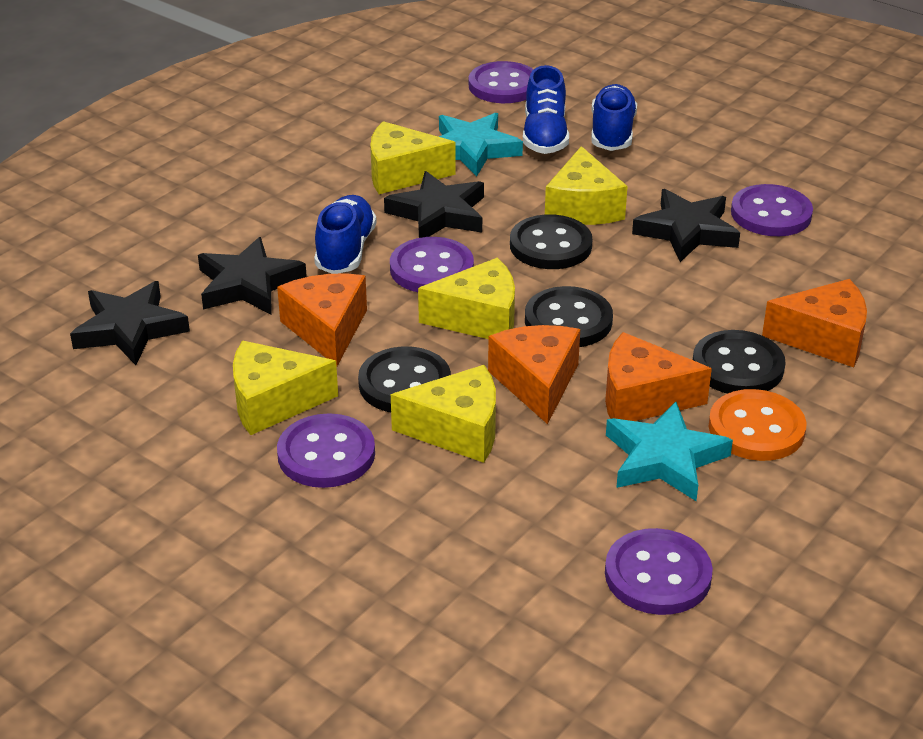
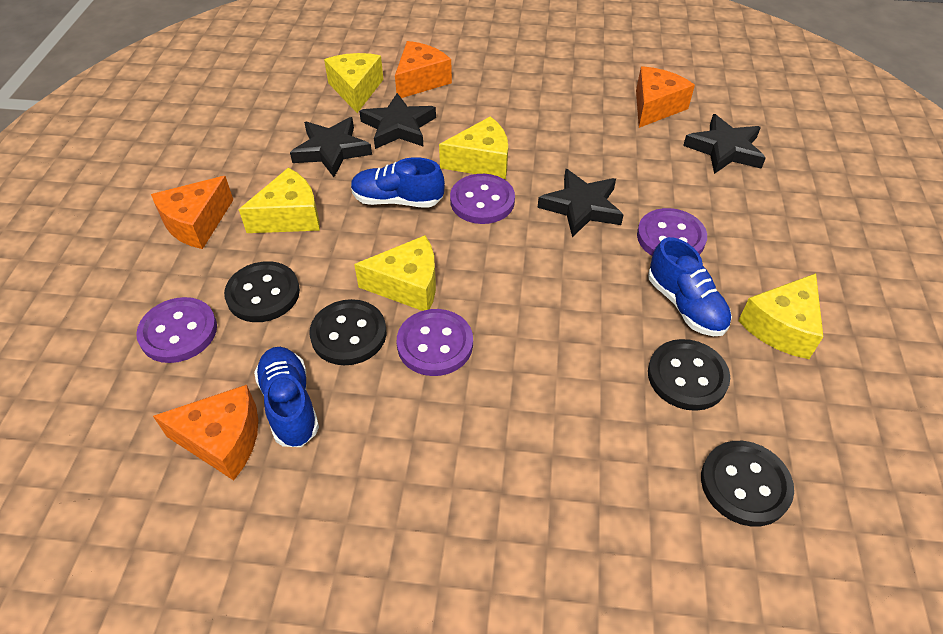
orange button: [708,389,806,461] = 1 -> none = 0
purple button: [277,413,375,488] [390,237,474,292] [469,61,534,103] [605,528,713,615] [731,184,813,236] = 5 -> [136,297,217,363] [397,309,473,376] [450,174,515,224] [637,208,707,256] = 4
turquoise star: [439,113,523,177] [606,402,733,501] = 2 -> none = 0

